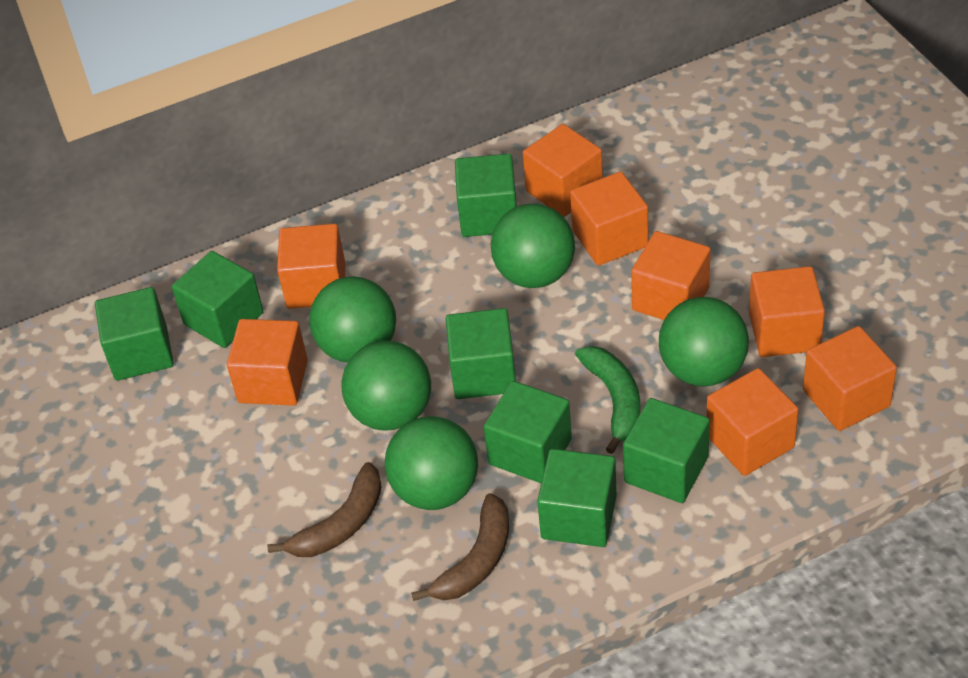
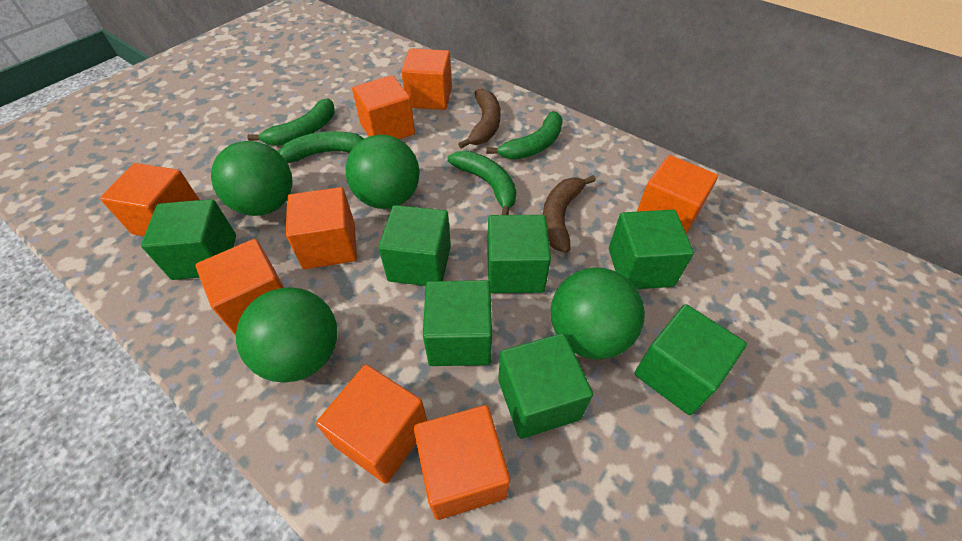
green ball: [309,276,396,363] [341,341,431,431] [385,416,478,510] [491,204,575,288] [659,297,749,386] = 5 -> [211,141,293,216] [236,287,337,383] [346,135,420,209] [551,267,645,360] = 4
green banana: [575,346,640,454] = 1 -> [247,98,334,146] [278,131,364,163] [447,151,516,215] [486,111,563,160] = 4

